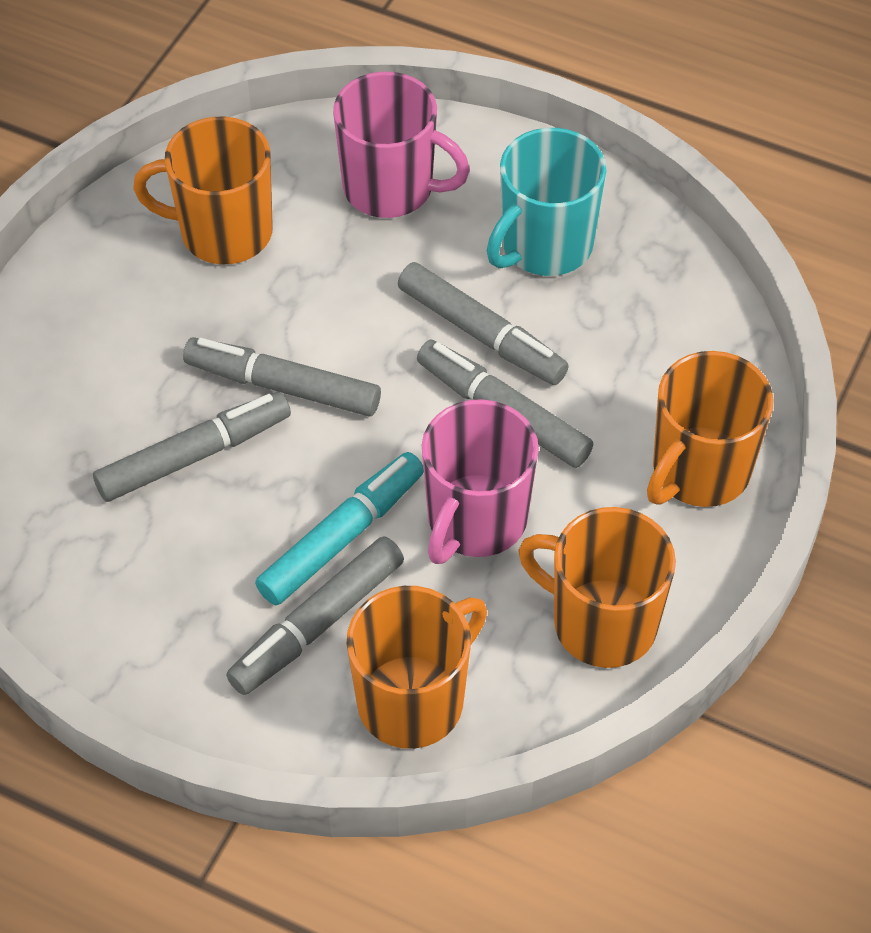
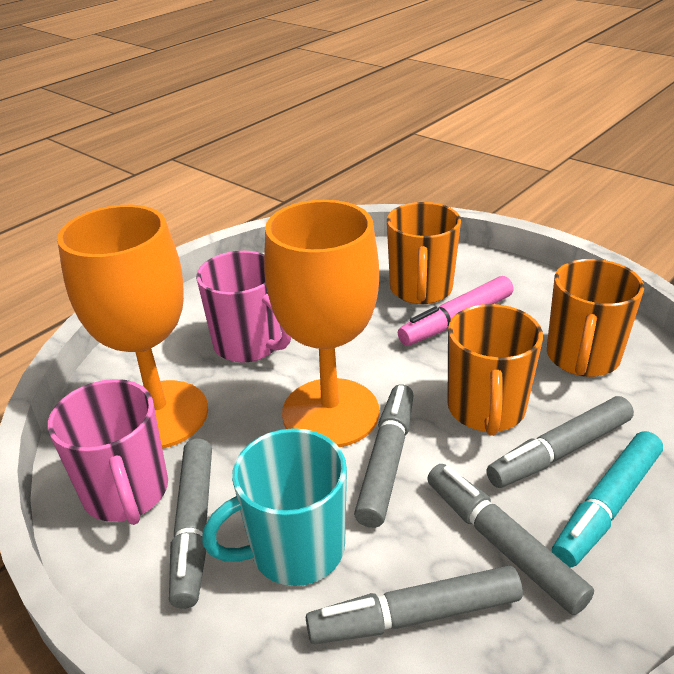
orange goblet: none = 0 -> [57,205,208,449] [264,200,379,447] = 2
orange mug: [133,117,273,264] [347,586,487,749] [518,507,676,668] [647,351,774,507] = 4 -> [387,202,461,304] [447,304,543,436] [547,259,644,377] = 3
pink marker: none = 0 -> [398,276,513,345] = 1

